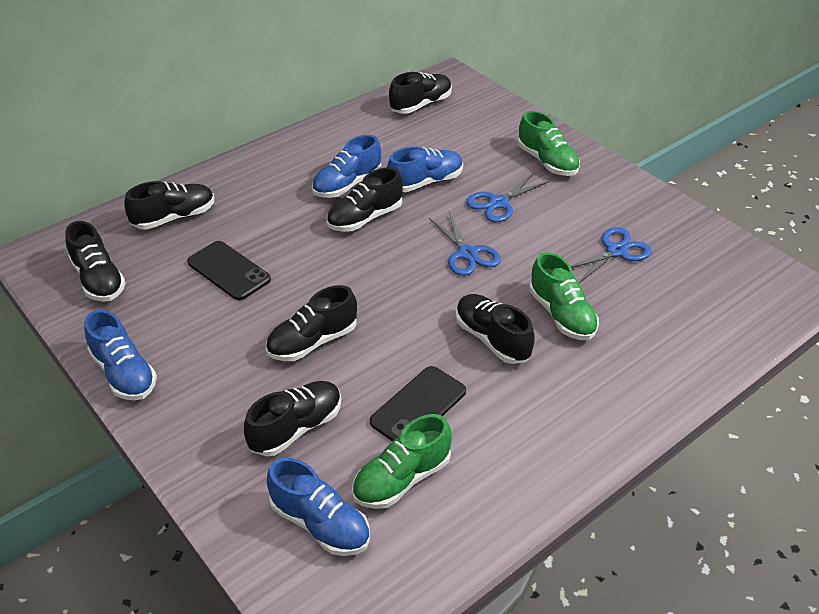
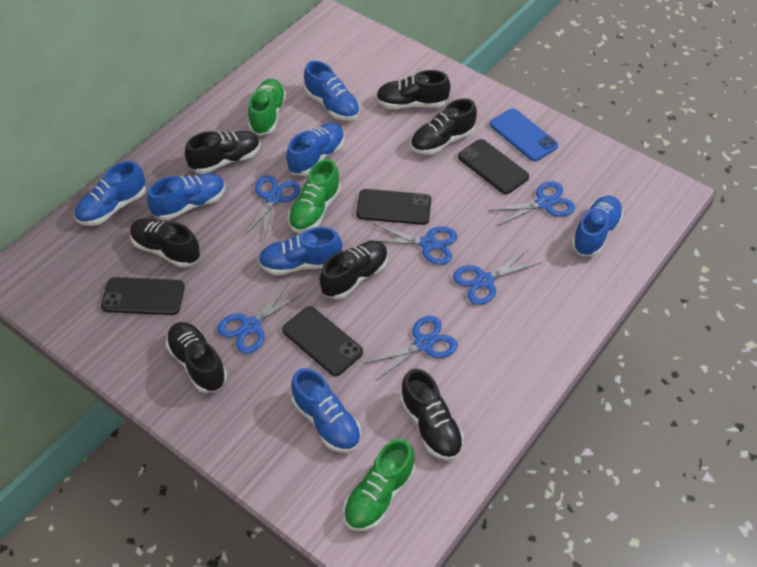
black phone: [187,241,271,300] [370,366,466,441] = 2 -> [101,277,185,315] [282,306,363,376] [356,189,431,225] [458,139,529,194] = 4
blue phone: none = 0 -> [490,108,558,161] = 1
blue scissors: [429,212,501,276] [466,173,550,222] [571,227,652,283] = 3 -> [217,282,304,354] [243,175,300,241] [363,316,458,381] [368,224,457,265] [453,249,542,305] [488,181,575,226] = 6
blue shoe: [84,310,157,401] [267,458,370,556] [312,135,382,198] [387,146,463,192] = 4 -> [74,161,146,226] [147,174,225,220] [258,227,342,275] [286,123,345,176] [291,368,361,453] [304,61,360,121] [572,196,623,257] = 7

